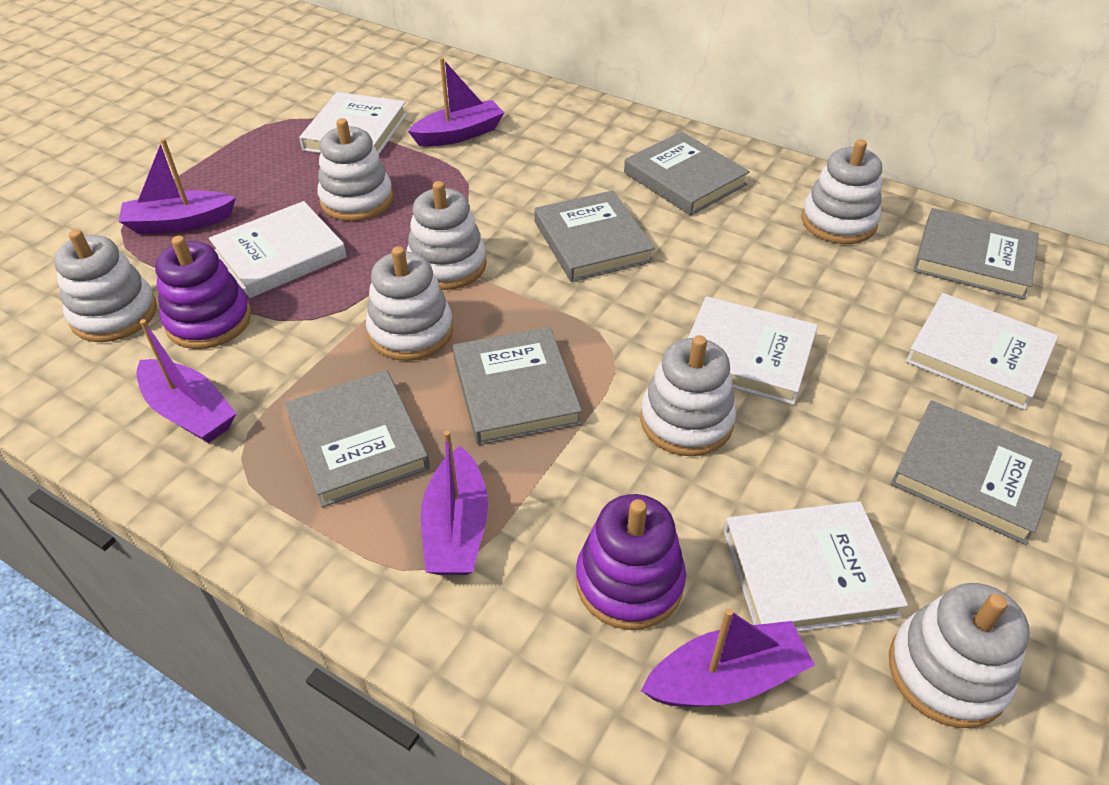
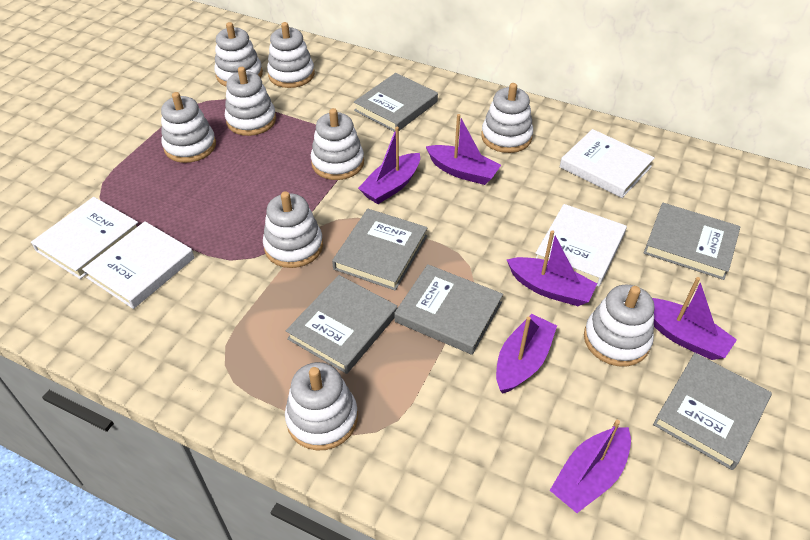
purple boat: [119,138,236,234] [136,319,237,443] [408,57,504,147] [421,430,488,575] [641,608,815,707] = 5 -> [358,127,420,204] [426,114,501,185] [496,314,557,394] [506,230,597,306] [550,420,631,513] [652,277,737,360] = 6
purple stacking toy: [155,236,251,349] [576,494,686,630] = 2 -> none = 0
white book: [209,201,347,298] [299,92,407,154] [688,296,818,405] [724,501,908,632] [905,293,1058,410] = 5 -> [31,197,138,279] [82,221,195,309] [536,204,627,287] [560,129,655,198] = 4
white stacking toy: [54,229,157,342] [317,118,393,221] [366,246,453,361] [406,181,487,290] [640,335,736,456] [801,139,882,244] [889,583,1030,728] = 7 -> [161,92,216,163] [214,22,263,86] [225,67,276,136] [263,191,323,268] [267,22,315,88] [285,362,358,451] [311,108,364,180] [481,83,533,153] [584,285,654,367] = 9

